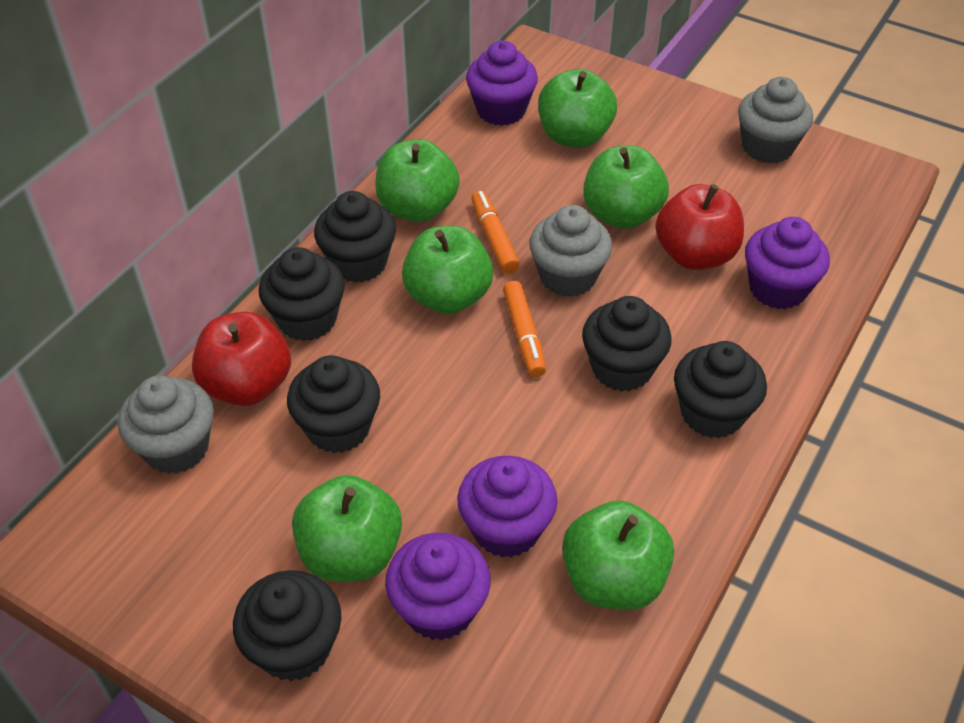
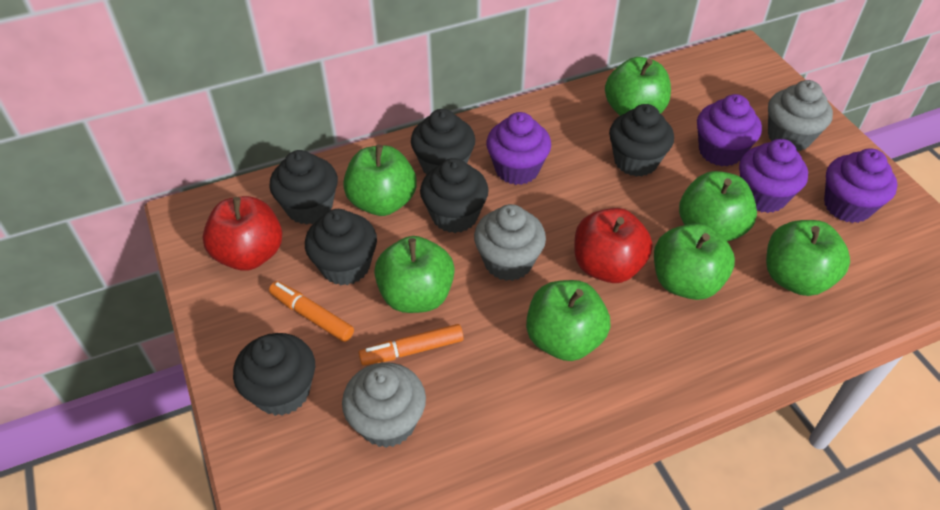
green apple: [292,475,402,582] [375,139,460,222] [402,226,493,314] [538,69,617,148] [562,501,674,610] [583,146,669,229] = 6 -> [343,144,416,216] [374,236,455,313] [526,280,611,361] [605,57,671,116] [654,223,735,300] [679,171,757,241] [766,220,850,296] = 7

